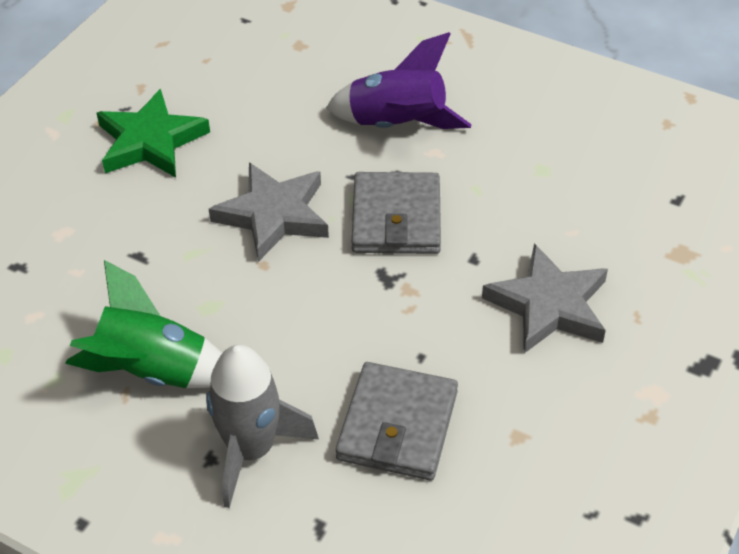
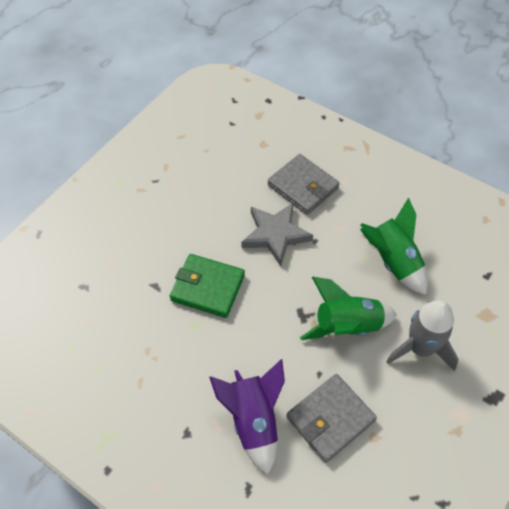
green rocket: [65,260,222,388] = 1 -> [300,277,397,340] [360,197,428,295] = 2
green star: [97,89,210,178] = 1 -> none = 0
green wallet: none = 0 -> [170,254,245,318] = 1
grey star: [209,163,329,262] [482,243,608,353] = 2 -> [241,202,313,267] = 1

